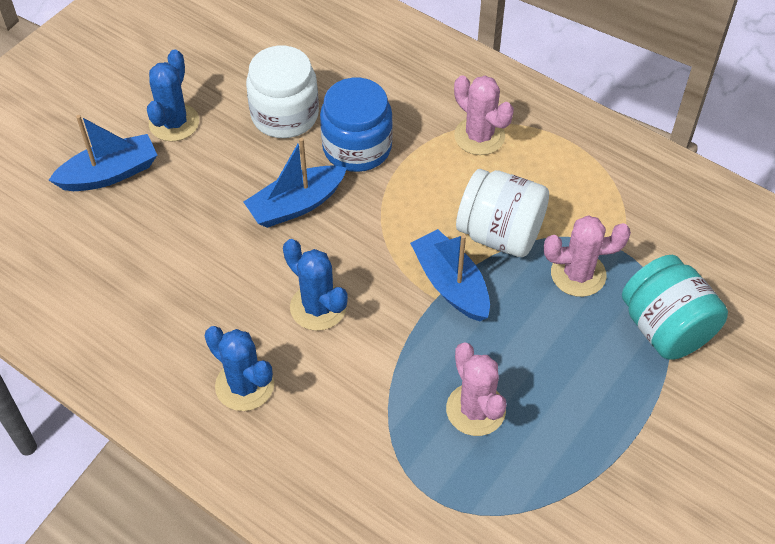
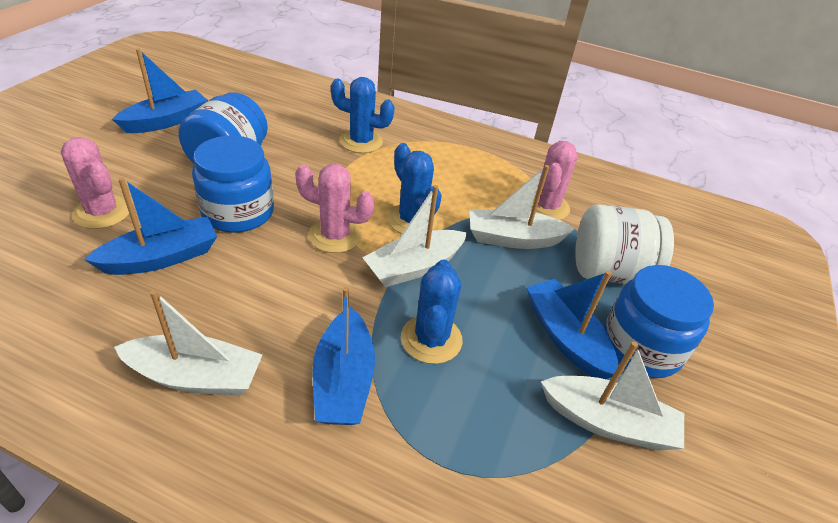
blue boat: [48,115,157,191] [244,138,347,228] [410,229,490,322] = 3 -> [84,177,217,275] [112,48,208,133] [312,287,375,425] [527,271,618,379] = 4
blue jar: [320,78,393,172] = 1 -> [178,92,268,163] [192,136,274,233] [604,265,714,378] = 3
turquoise jar: [622,255,728,360] = 1 -> none = 0
white boat: none = 0 -> [114,290,262,396] [362,185,467,287] [469,165,575,249] [541,341,684,450] = 4
white jar: [246,46,319,138] [456,169,549,257] = 2 -> [575,205,674,284] = 1

